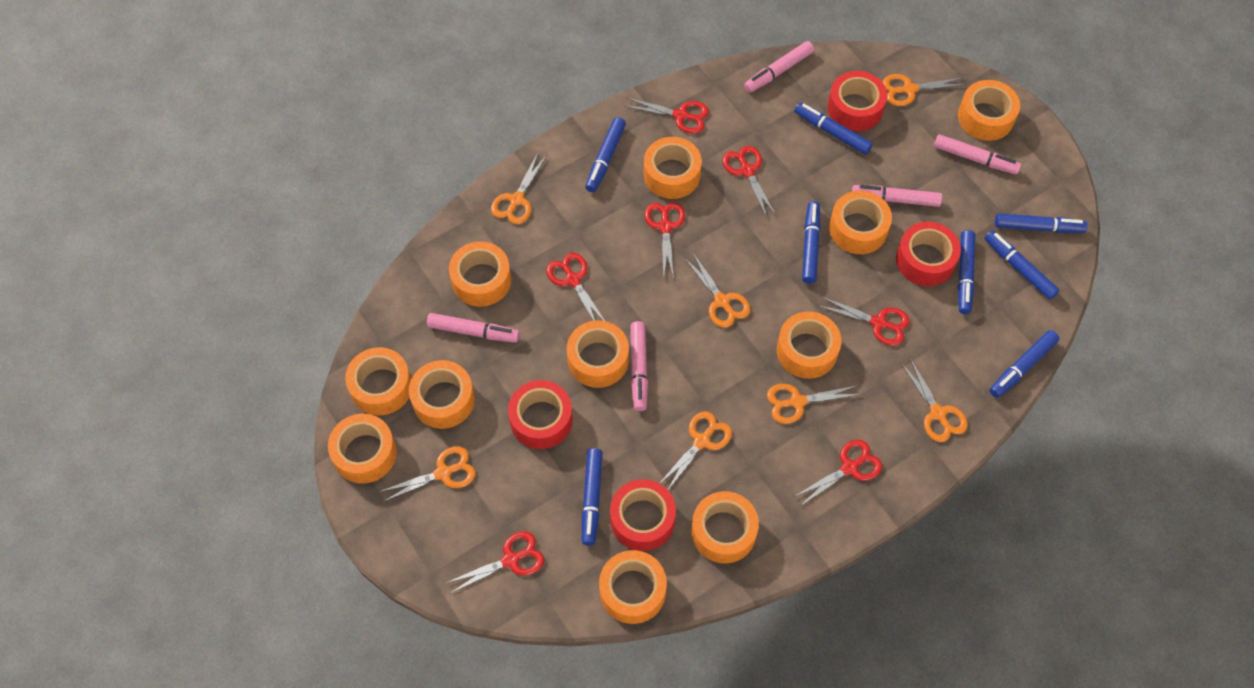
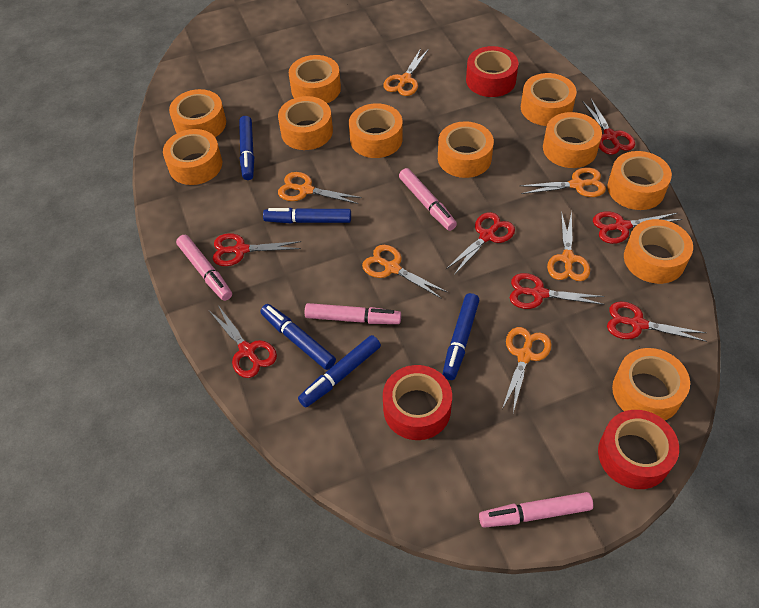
blue marker: [582,448,603,546] [585,117,626,192] [794,103,873,155] [802,201,821,284] [958,230,975,314] [984,230,1060,300] [990,330,1059,398] [995,213,1088,233] = 8 -> [239,116,254,180] [260,304,336,370] [263,208,351,223] [298,335,381,407] [443,293,479,380] = 5
orange scissors: [379,446,476,502] [491,153,547,224] [659,411,732,490] [685,253,750,328] [767,384,862,424] [883,74,967,106] [901,358,968,442] = 7 -> [278,172,362,204] [362,245,448,299] [383,48,429,96] [502,327,552,413] [520,168,606,197] [547,211,590,281] = 6
pink marker: [427,313,520,343] [630,321,648,411] [744,41,814,93] [852,185,942,207] [934,134,1021,174] = 5 -> [176,235,232,301] [305,303,401,324] [399,168,457,231] [479,492,593,528] = 4
red tape: [508,380,573,449] [610,479,676,551] [827,71,887,131] [896,222,961,286] = 4 -> [383,365,452,440] [466,46,519,97] [598,410,679,489] = 3

